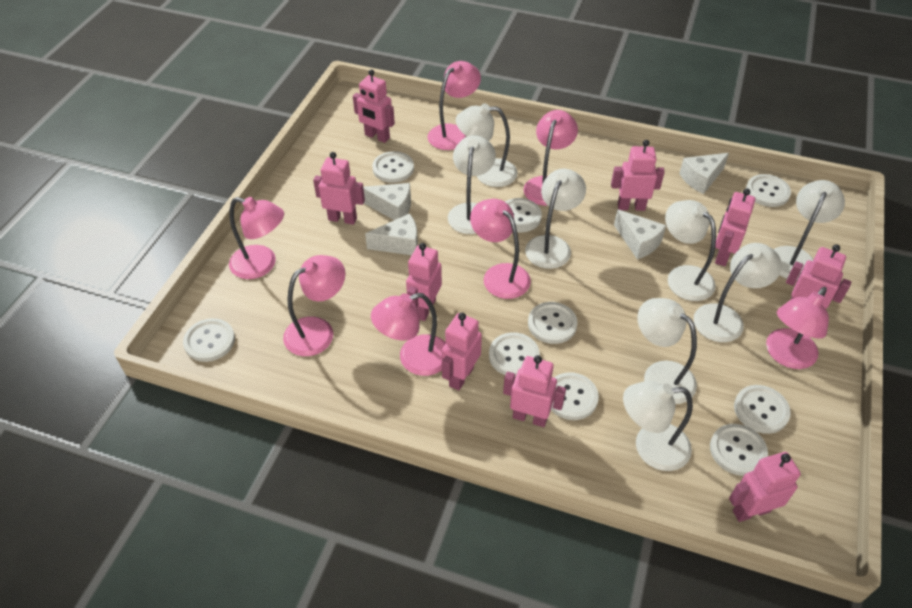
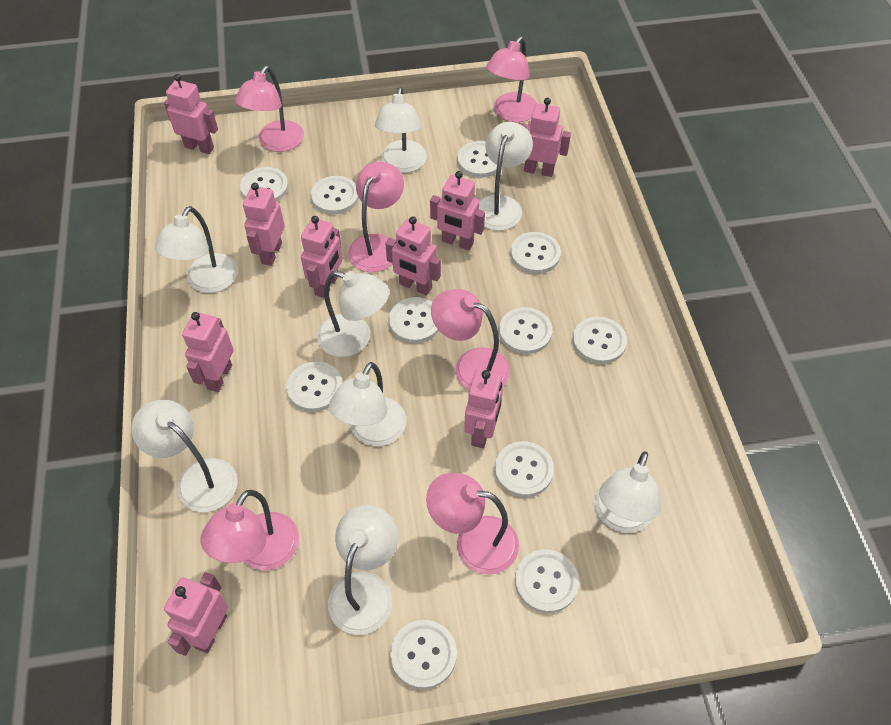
pink lamp: [229,197,284,279] [283,255,345,356] [371,293,446,376] [428,61,481,150] [470,199,531,299] [524,110,578,206] [766,287,829,369] = 7 -> [200,490,299,570] [235,66,304,152] [348,162,404,272] [426,473,519,574] [431,289,510,390] [486,36,537,122] = 6
white button: [183,318,235,362] [372,151,414,183] [489,332,540,377] [505,198,542,232] [528,302,577,344] [551,372,599,420] [710,424,768,476] [734,385,791,434] [746,174,791,207] = 9 -> [240,167,288,202] [286,361,342,412] [311,176,359,214] [389,297,439,343] [390,620,457,689] [457,141,502,178] [495,441,554,497] [499,307,552,354] [510,232,561,274] [515,549,579,613] [573,317,627,364] = 11
white cheese: [363,183,411,220] [365,213,418,255] [614,209,666,259] [679,153,729,194] = 4 -> none = 0

